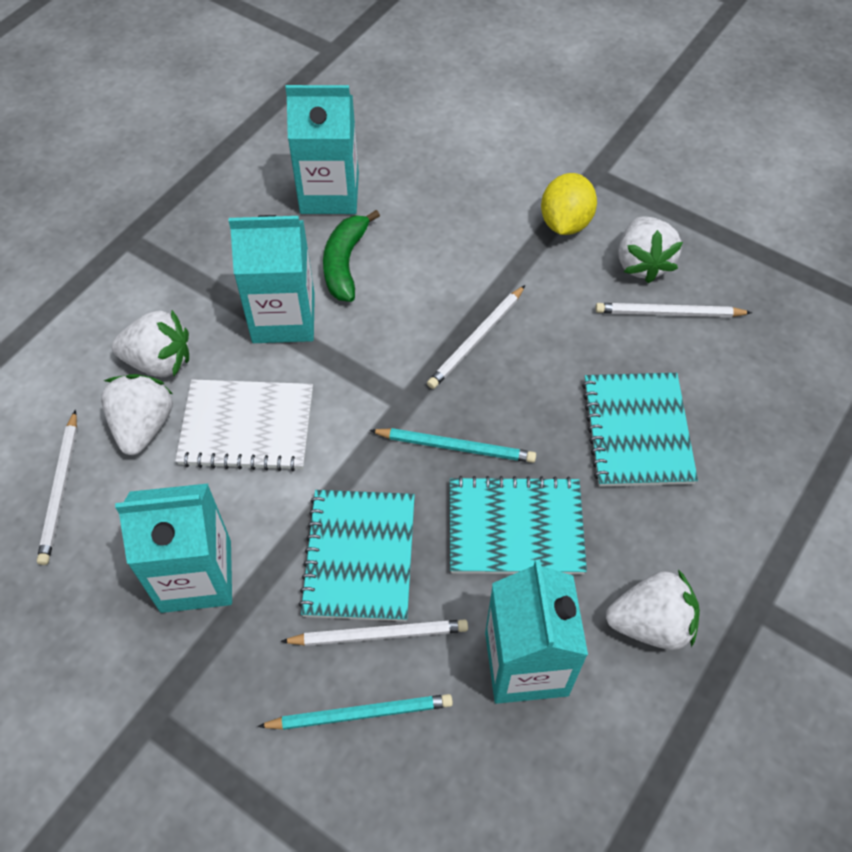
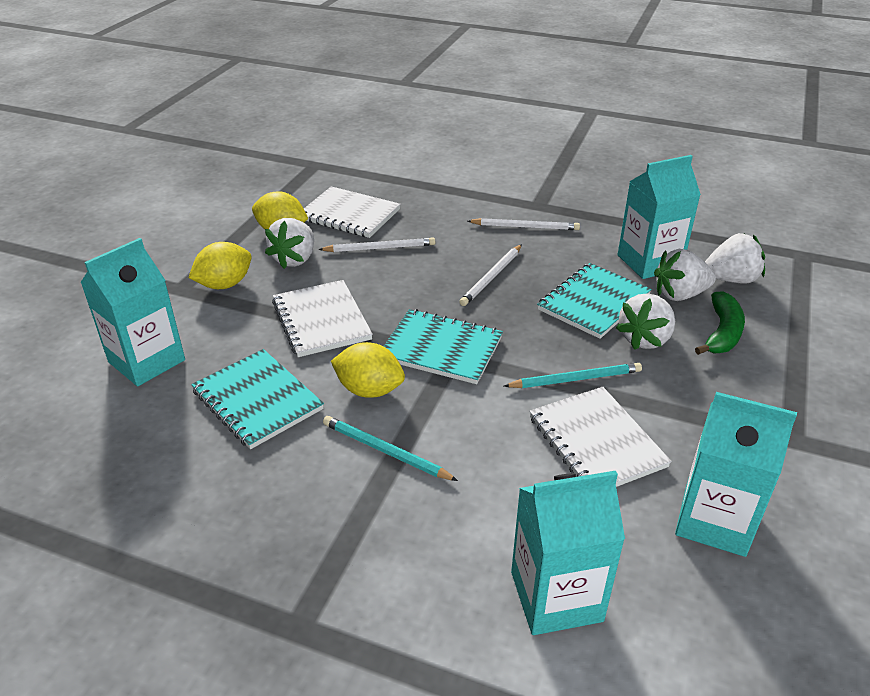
white notebook: [175,379,313,471] = 1 -> [272,280,373,357] [304,186,401,238] [530,387,672,487] = 3
white pencil: [37,410,77,565] [280,619,468,646] [427,285,525,389] [595,303,752,317] = 4 -> [318,238,435,252] [459,244,522,306] [468,218,580,230] = 3
yellow lemon: [541,173,597,235] = 1 -> [188,242,252,289] [252,191,308,229] [331,342,405,398] = 3

